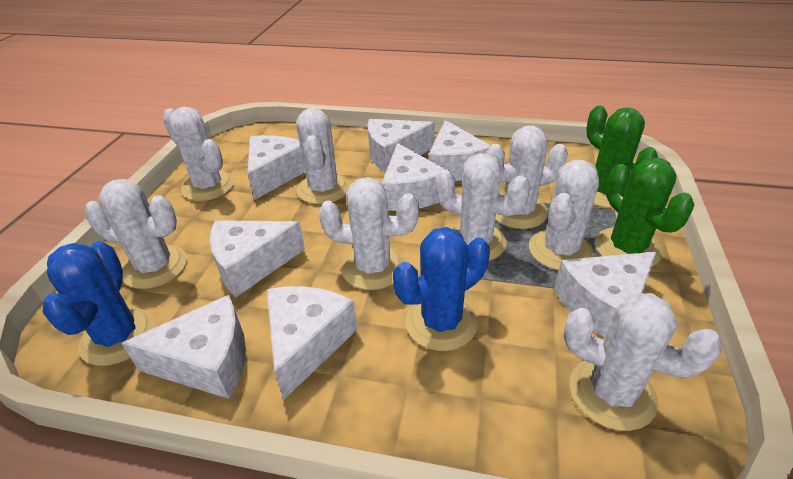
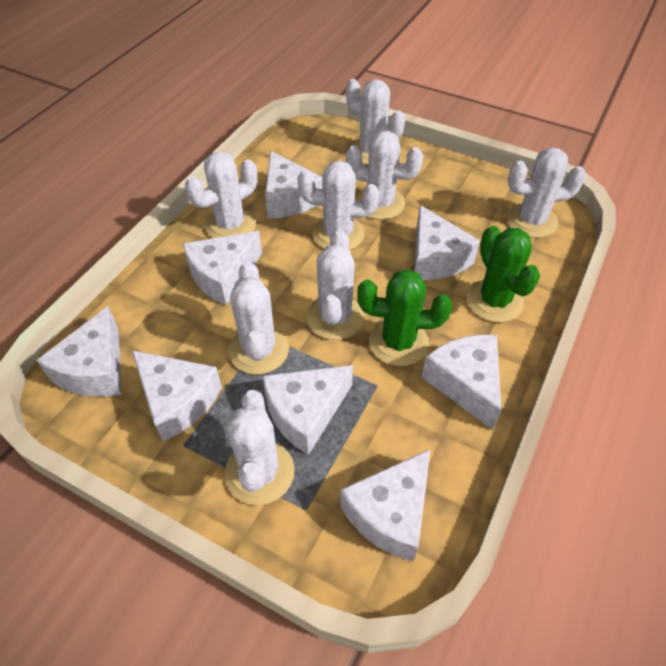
blue cactus: [42,241,156,366] [393,227,490,351] = 2 -> none = 0

